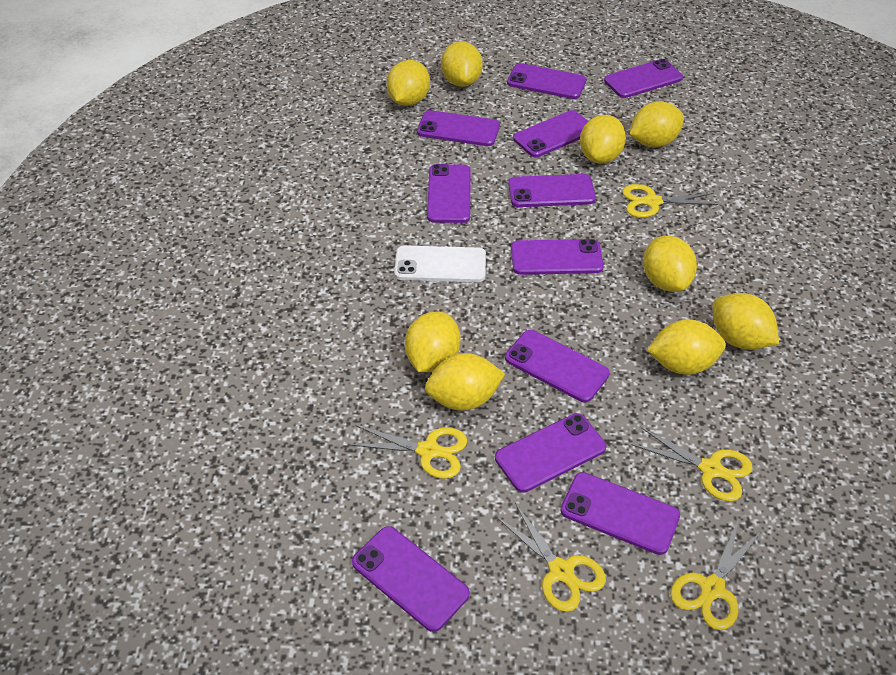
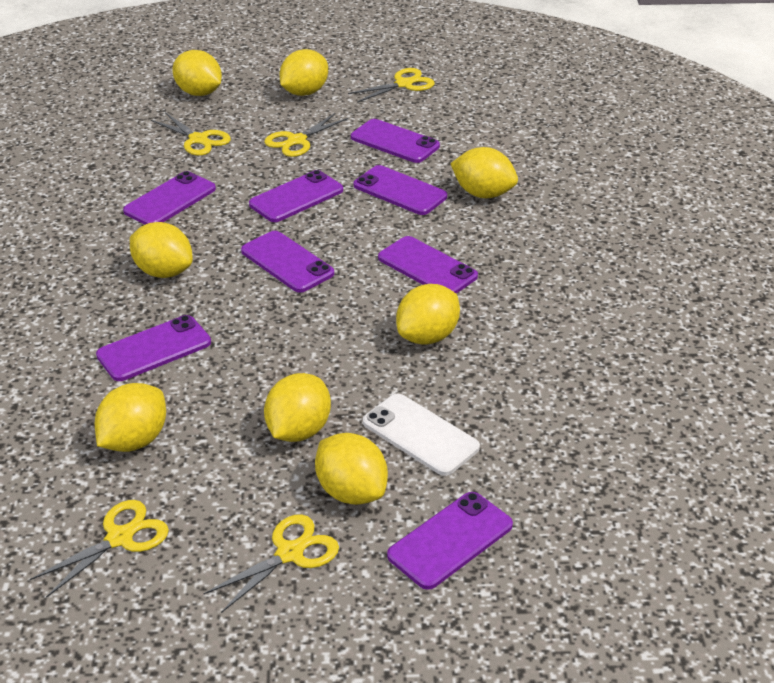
purple phone: [352,526,470,632] [417,110,500,146] [427,164,470,223] [495,413,606,493] [505,330,610,402] [507,63,586,99] [508,174,596,207] [511,239,604,275] [513,110,588,157] [560,472,680,555] [604,59,683,98] = 11 -> [96,315,211,381] [123,171,216,225] [241,231,334,293] [249,170,343,222] [351,119,440,163] [354,165,447,215] [378,236,478,294] [387,492,513,590] = 8
yellow lemon: [387,60,430,106] [405,311,461,372] [425,353,505,411] [441,41,483,87] [580,115,626,164] [629,101,684,147] [643,236,697,292] [647,319,726,375] [712,293,779,350] = 9 -> [95,383,166,452] [130,222,193,278] [172,50,222,96] [264,373,331,442] [280,49,328,96] [315,433,388,505] [396,284,460,345] [450,147,518,198] = 8

